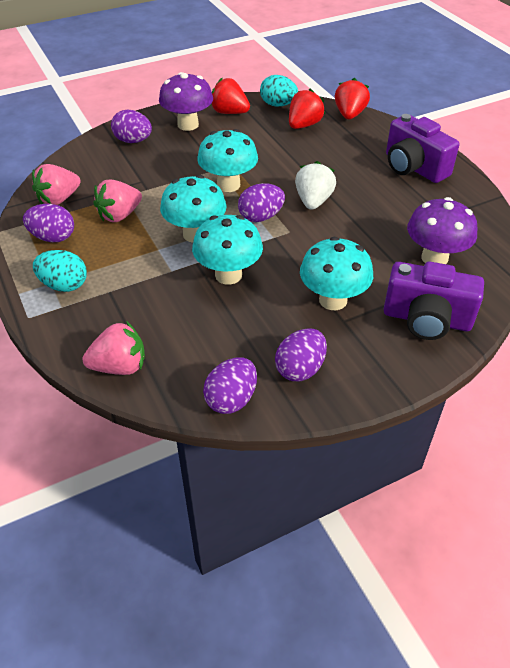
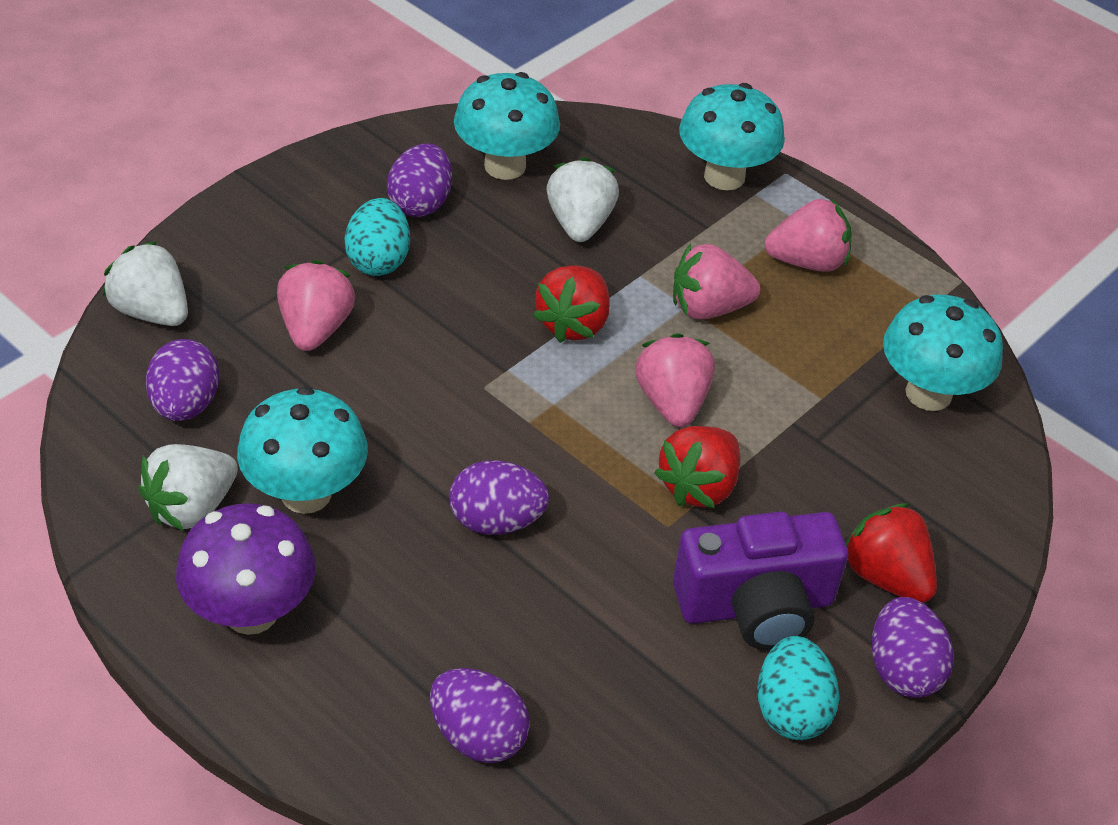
pink strawberry: [32,164,81,205] [82,321,145,375] [93,180,142,222] = 3 -> [277,260,355,351] [635,333,715,427] [673,244,760,319] [765,198,852,272] = 4
purple camera: [383,261,484,340] [386,114,459,183] = 2 -> [673,511,848,650] = 1
purple mushroom: [159,72,213,131] [407,197,477,264] = 2 -> [176,503,316,635] = 1
white strawberry: [295,161,336,210] = 1 -> [103,241,188,326] [138,444,238,531] [547,157,619,242] = 3

